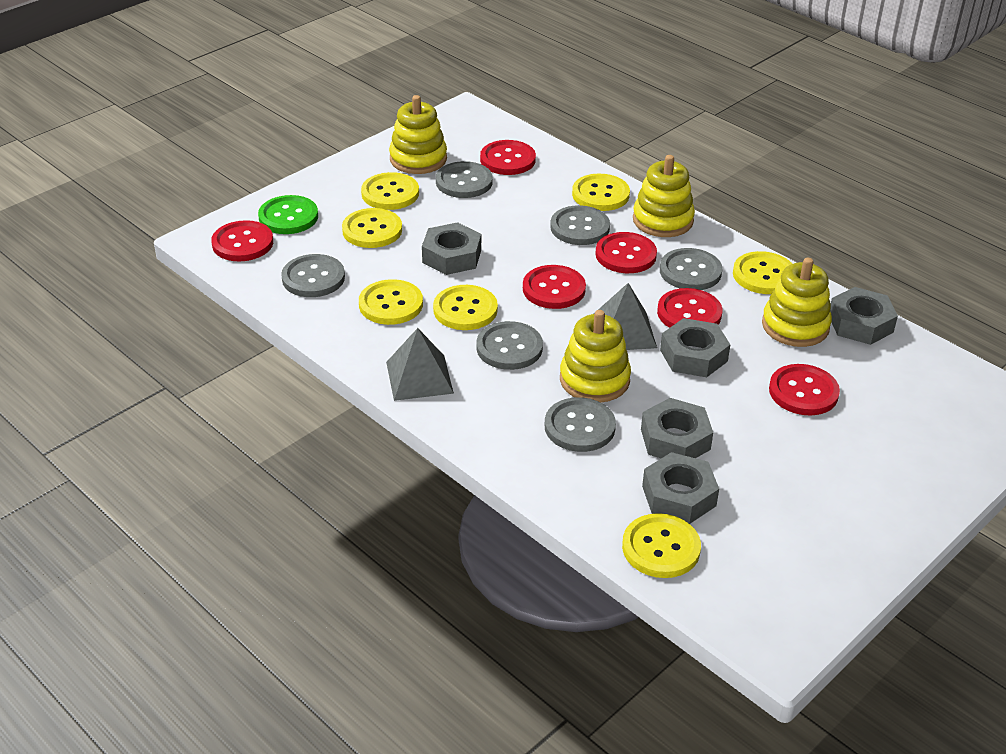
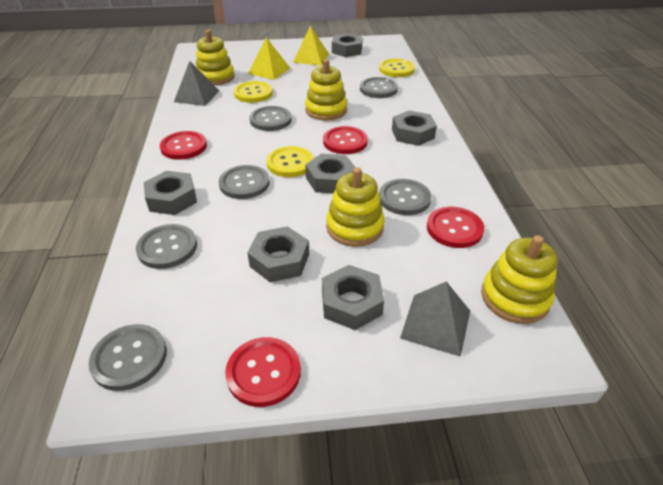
green button: [258,195,318,234] = 1 -> none = 0
grey nut: [422,222,481,275] [641,398,713,458] [642,452,719,524] [660,318,730,377] [830,287,898,345] = 5 -> [144,171,197,215] [247,226,309,282] [305,154,356,194] [322,265,384,330] [332,33,363,57] [392,110,437,146] = 6
red button: [211,220,273,261] [480,140,536,175] [523,265,586,309] [595,232,657,273] [657,288,722,328] [769,364,840,415] = 6 -> [160,131,207,160] [225,337,301,407] [323,126,368,154] [427,207,484,248] = 4
yellow button: [342,208,402,248] [359,279,423,325] [361,172,419,210] [433,285,498,330] [572,174,630,211] [622,513,701,578] [733,251,792,294] = 7 -> [234,81,273,103] [266,146,314,177] [379,59,415,77] = 3
yellow pyramid: none = 0 -> [248,37,290,80] [293,26,329,66] = 2

